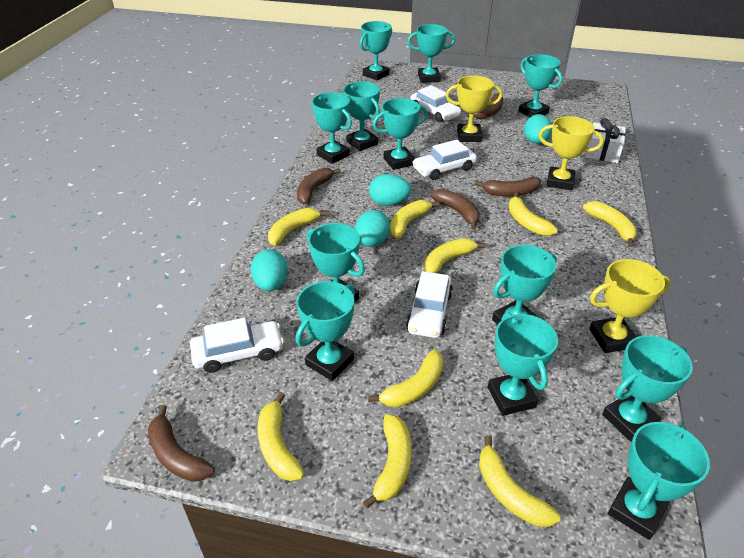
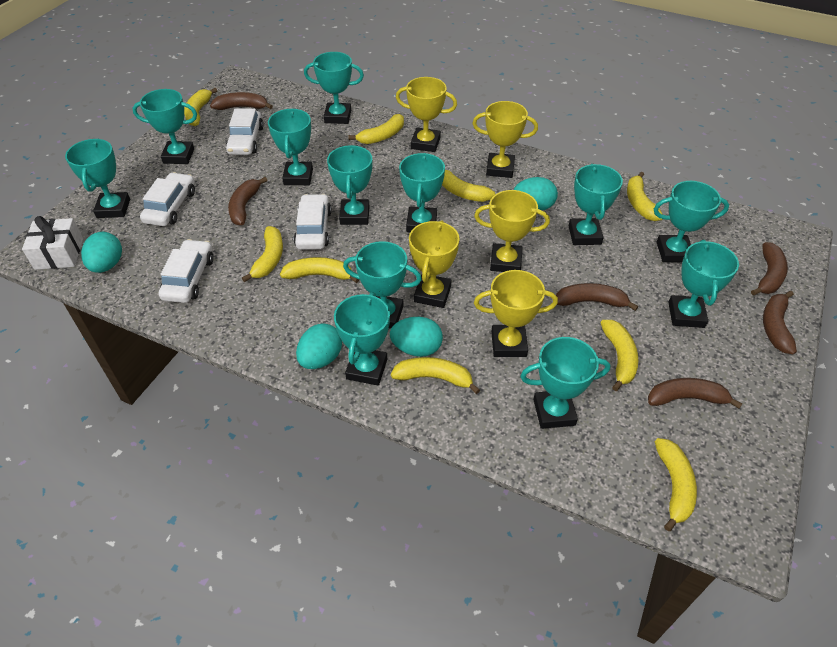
brown banana: [148,405,215,482] [297,168,341,204] [430,189,480,230] [467,93,503,120] [475,177,541,197] = 5 -> [210,92,273,110] [228,177,267,225] [556,283,638,311] [648,378,742,409] [751,242,788,295] [763,291,797,355] = 6
yellow trophy: [446,75,502,142] [539,116,604,190] [589,259,671,353] = 3 -> [396,77,457,152] [409,220,459,308] [472,101,538,178] [474,190,550,272] [474,270,558,357] = 5

